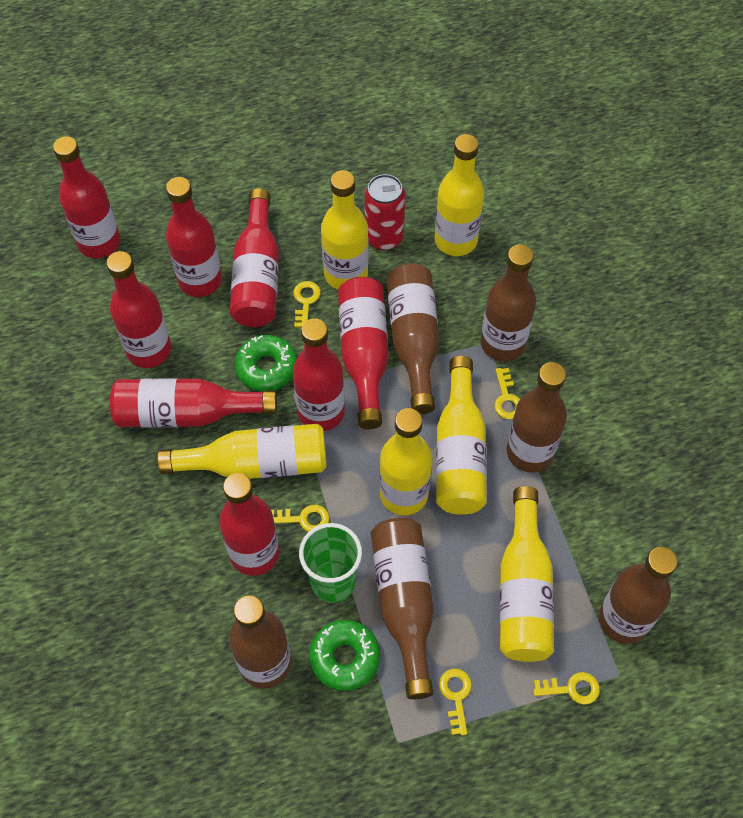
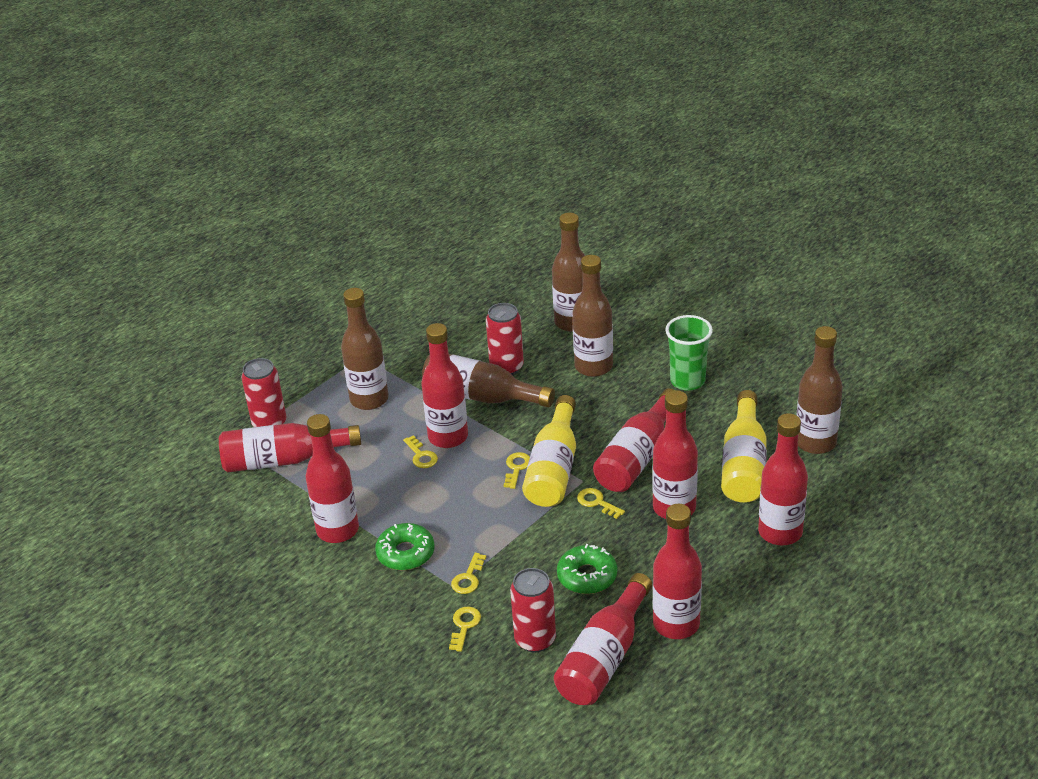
brown bottle: [229,595,291,689] [371,518,434,699] [387,263,439,414] [481,244,536,361] [507,362,567,473] [599,547,678,644] = 6 -> [341,288,389,410] [422,354,555,408] [552,213,585,332] [572,255,613,377] [796,326,843,454] = 5
red can: [365,174,405,250] = 1 -> [241,358,287,427] [486,303,524,375] [510,568,556,653] = 3
yellow bottle: [157,424,327,479] [321,170,368,290] [379,408,433,515] [435,134,484,256] [436,356,487,515] [500,486,554,662] = 6 -> [522,395,576,507] [721,390,767,503] = 2

